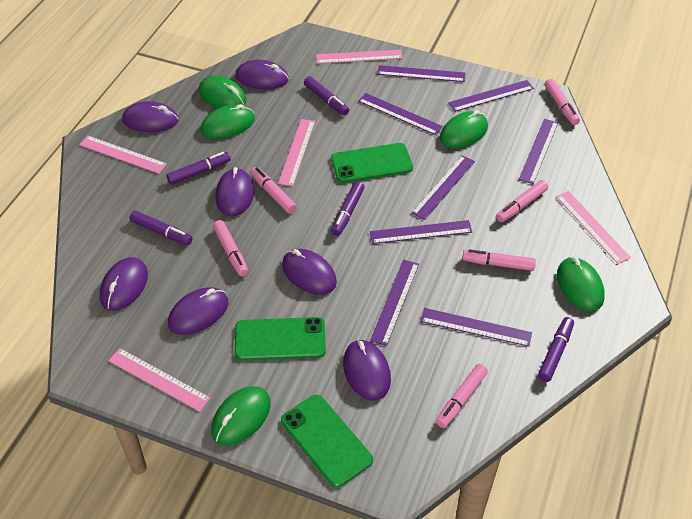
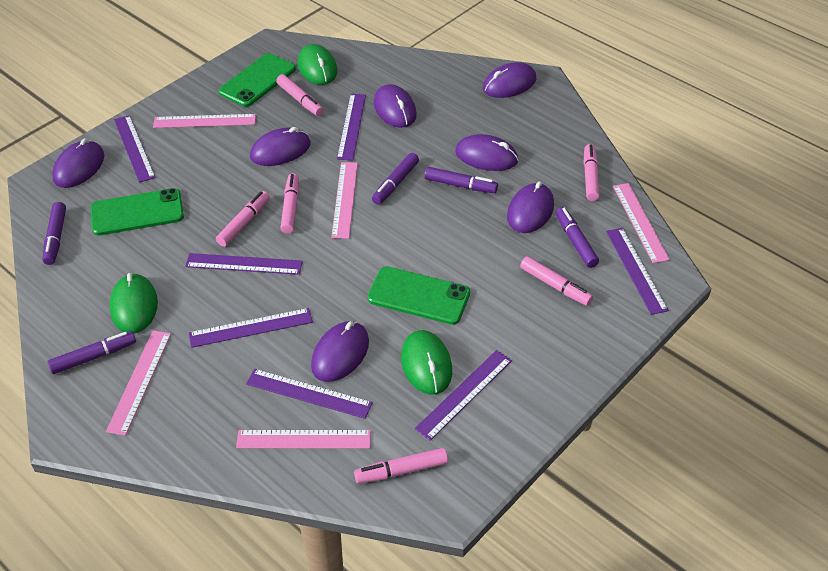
green mouse: [199,75,246,108] [201,104,255,139] [211,386,271,445] [440,110,488,148] [557,257,605,311] = 5 -> [110,273,158,334] [298,44,338,85] [401,330,452,395] = 3
purple ruler: [358,93,443,135] [370,220,472,244] [370,260,419,346] [377,65,466,82] [411,155,475,220] [420,308,532,347] [448,80,534,112] [519,119,558,184] = 8 -> [114,115,156,183] [185,253,303,275] [189,308,313,348] [246,369,373,419] [337,94,366,160] [415,350,512,441] [606,228,669,315] = 7

